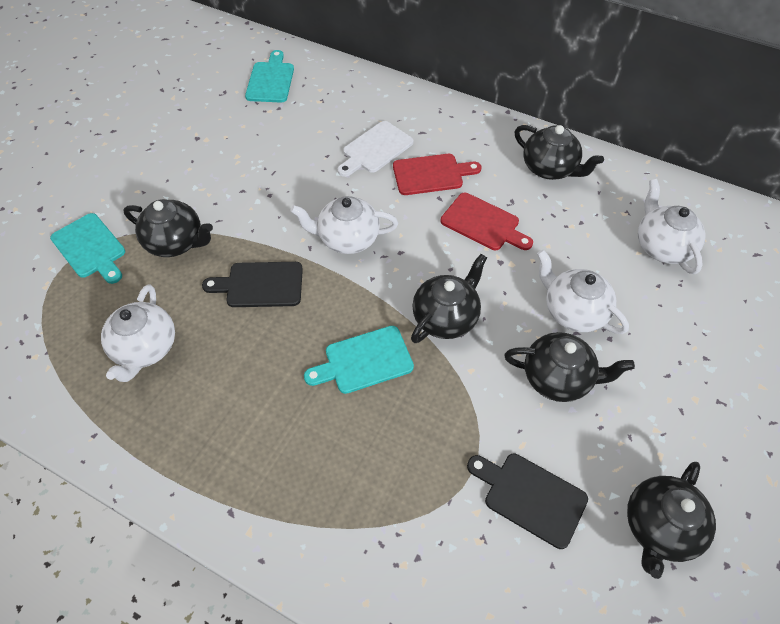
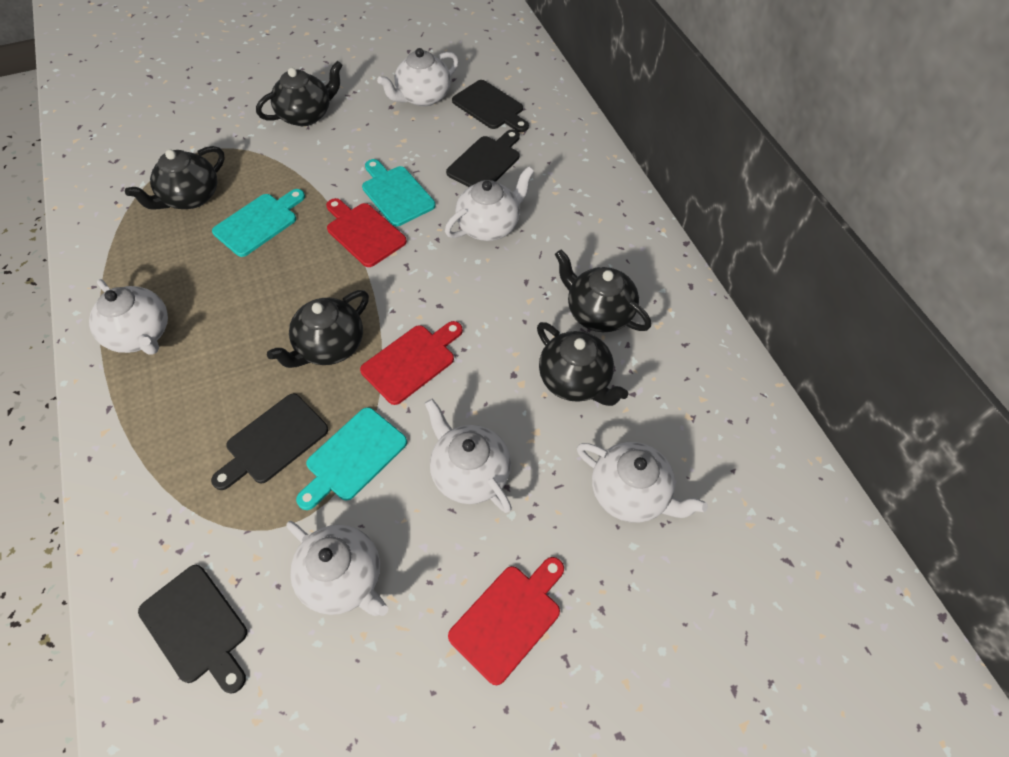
black cutting board: [202,262,303,307] [467,454,588,549] = 2 -> [138,565,247,694] [211,393,328,490] [446,130,520,187] [452,80,529,132] = 4
red cutting board: [393,154,481,195] [441,193,533,250] = 2 -> [326,198,407,267] [360,321,463,405] [448,557,564,685] = 3
white cutting board: [338,121,414,177] = 1 -> none = 0
white teapot: [101,284,175,382] [291,196,398,254] [537,250,629,334] [638,179,705,274] = 4 -> [89,279,168,355] [286,521,388,616] [377,48,459,107] [425,398,512,513] [445,166,534,241] [577,442,708,523] = 6

